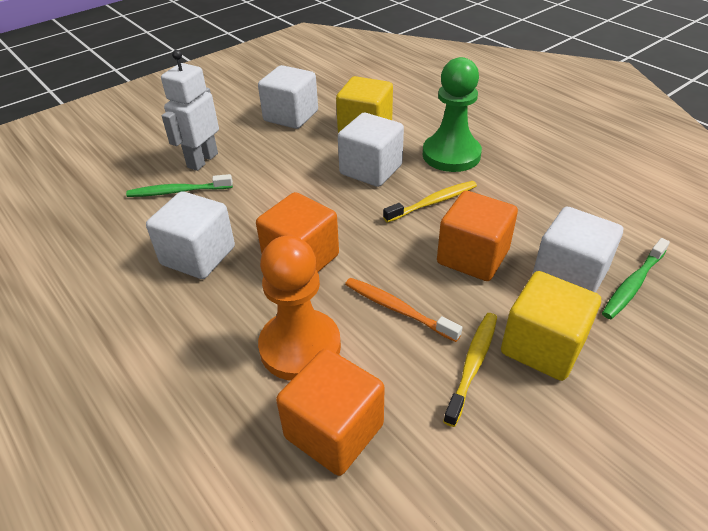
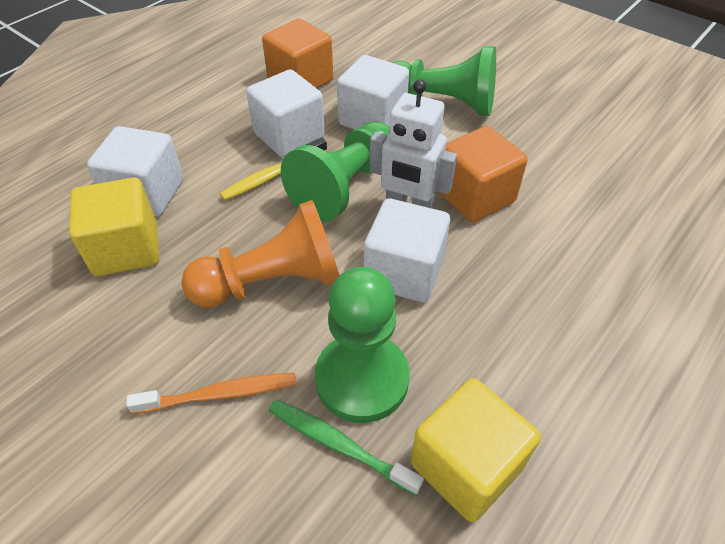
green pawn: [423,57,482,172] = 1 -> [281,121,390,222] [315,267,410,423] [392,46,496,116] = 3
green toothbrush: [126,174,233,197] [602,238,670,319] = 2 -> [269,400,424,496] = 1
orange cube: [256,192,339,272] [276,348,385,476] [437,191,518,281] = 3 -> [262,19,333,88] [439,126,528,223] = 2
yellow toothbrush: [383,181,477,223] [443,313,497,427] = 2 -> [220,137,327,200] = 1

